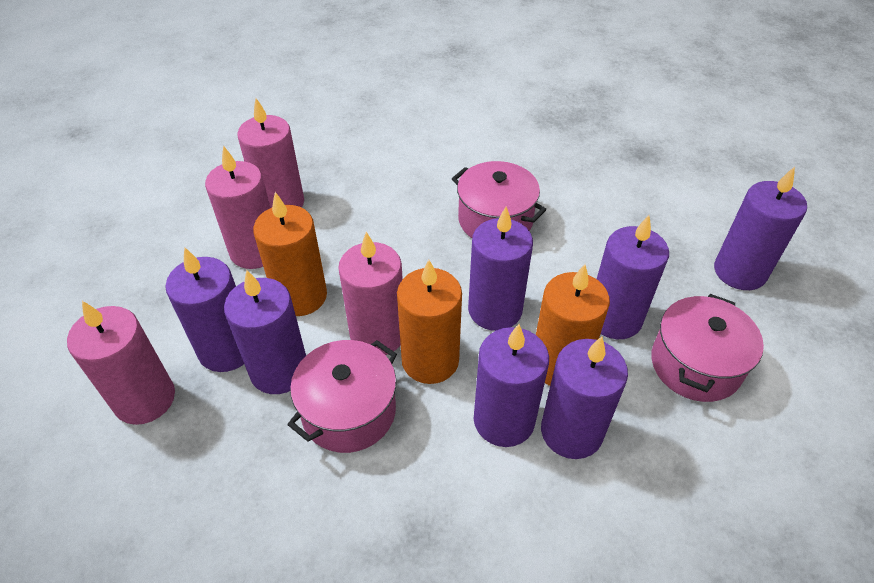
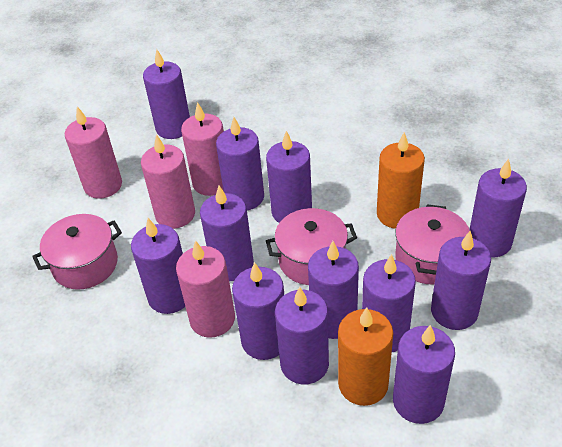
orange candle: [253,192,327,316] [397,260,462,384] [536,264,610,386] = 3 -> [338,307,393,406] [377,132,425,229] = 2
purple candle: [165,247,244,372] [224,270,306,394] [468,206,533,331] [474,324,549,447] [541,337,628,459] [597,215,669,339] [714,166,807,290] = 7 -> [131,218,185,314] [143,49,190,139] [200,186,254,281] [216,117,264,211] [232,262,284,360] [266,131,312,223] [275,286,329,384] [308,241,359,339] [362,254,416,352] [393,325,455,424] [431,231,491,330] [469,159,527,258] = 12

